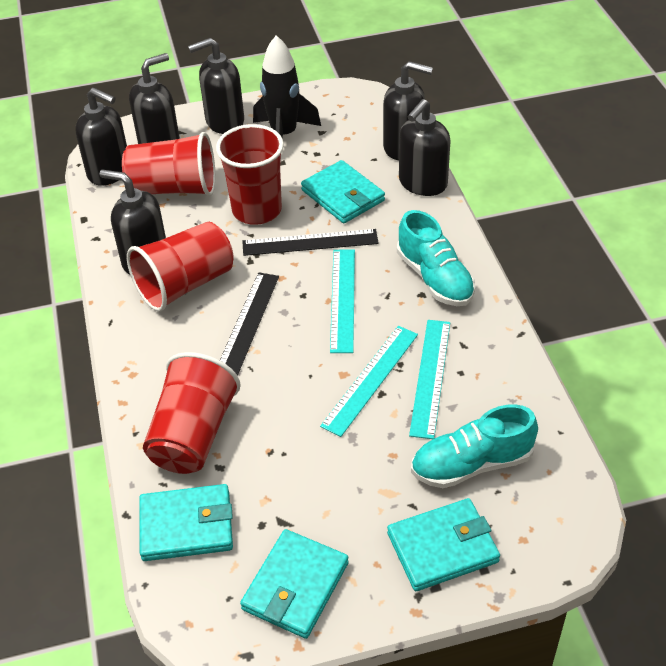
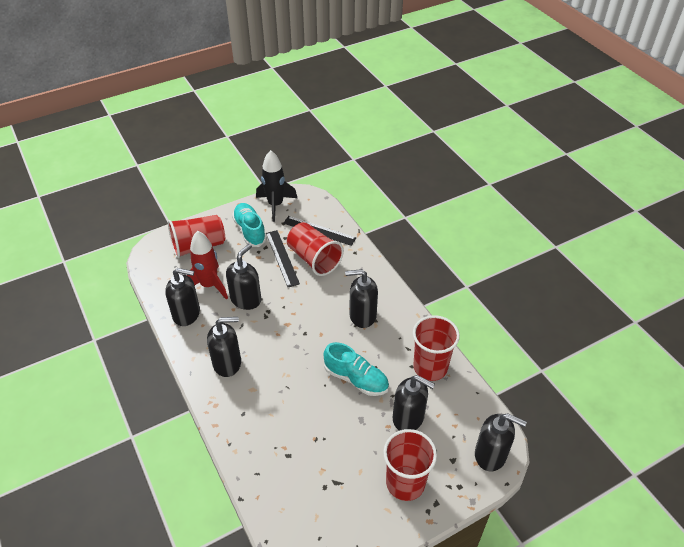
red rocket: none = 0 -> [187,231,228,300] = 1
turquoise ruler: [320,326,418,437] [330,250,355,353] [409,320,450,439] = 3 -> none = 0
turquoise wallet: [139,484,233,561] [240,529,349,639] [301,160,385,223] [387,498,500,591] = 4 -> none = 0

